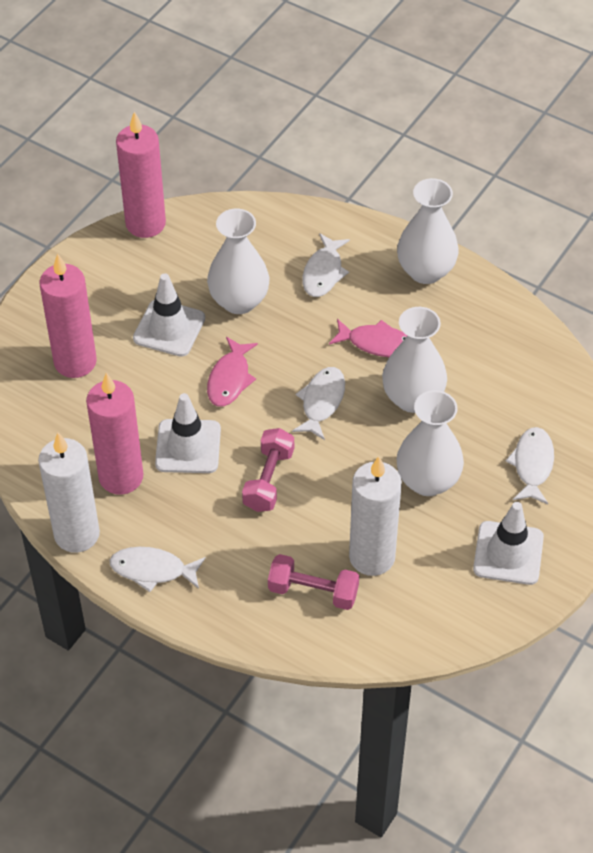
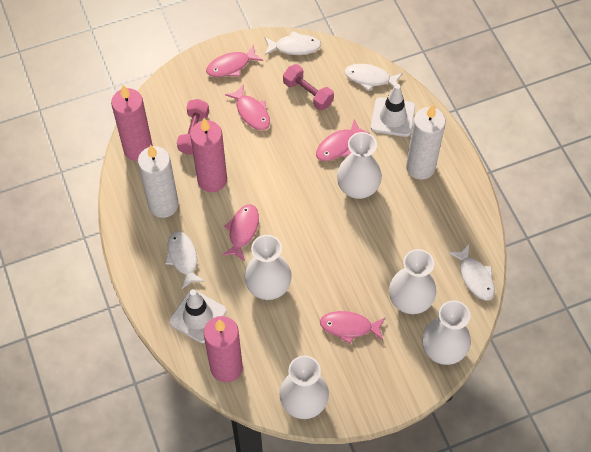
pink fish: [207,337,258,407] [329,319,407,357] = 2 -> [206,45,263,77] [222,204,259,261] [225,85,270,130] [316,119,369,161] [320,311,385,344] = 5
white traffic cone: [133,273,205,357] [155,393,221,473] [473,502,544,585] = 3 -> [169,289,226,343] [371,84,415,137] = 2
white vase: [207,209,269,314] [382,307,447,413] [397,178,459,284] [397,390,464,496] = 4 -> [245,235,292,300] [279,356,329,419] [337,132,382,199] [389,249,436,314] [422,300,471,365] = 5

